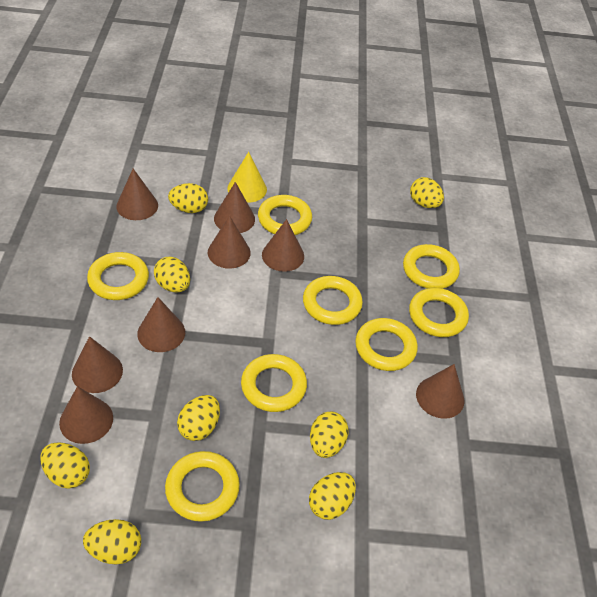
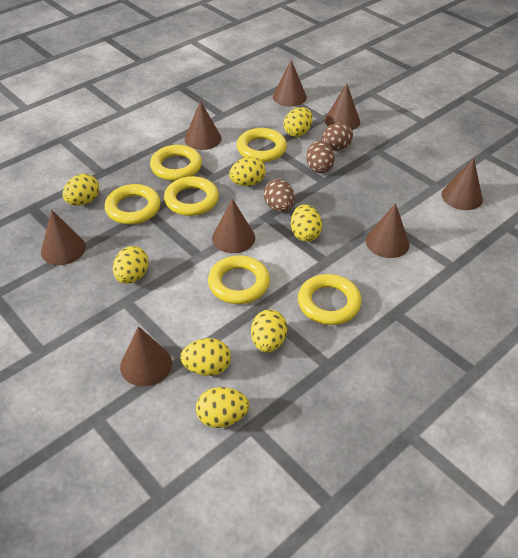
brown egg: none = 0 -> [264,179,295,212] [306,140,335,173] [322,122,353,151] = 3
yellow cone: [227,152,267,202] = 1 -> none = 0
yellow ring: [87,252,149,300] [165,451,240,522] [241,354,307,412] [258,195,312,235] [303,276,363,325] [355,318,418,371] [403,244,460,289] [409,288,469,337] = 8 -> [105,184,161,224] [150,145,202,181] [164,176,219,216] [208,255,270,304] [237,128,287,162] [298,274,362,325] = 6

